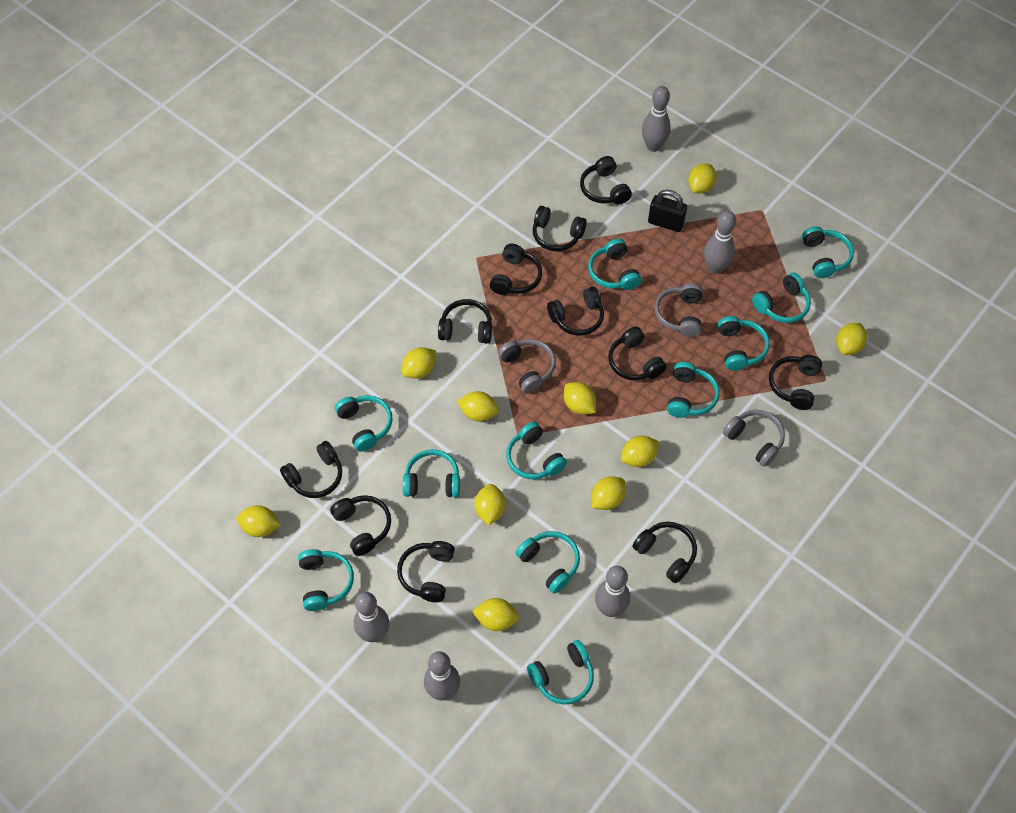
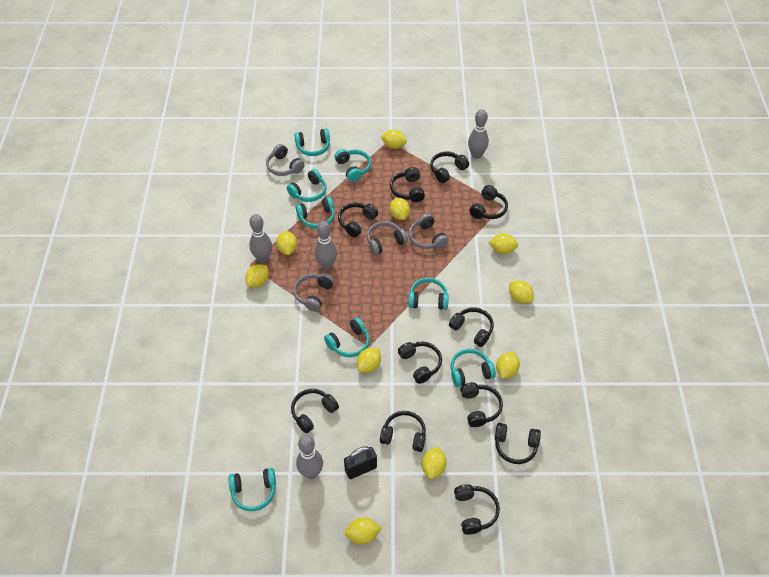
grey bowling pin: [354,592,389,642] [424,651,460,701] [595,566,630,617] [642,86,671,152] [704,211,736,274] = 5 -> [249,214,272,263] [296,435,323,479] [314,221,337,270] [468,109,489,159] = 4
grey headphones: [498,339,556,393] [655,283,703,337] [723,410,785,467] = 3 -> [266,144,305,176] [293,273,335,312] [367,221,408,255] [408,213,449,249] = 4
turquoise headphones: [298,549,354,611] [335,395,392,452] [403,449,460,497] [506,422,567,479] [516,531,580,594] [527,640,594,705] [588,239,641,290] [667,362,719,418] [718,316,770,371] [752,273,811,323] [802,226,854,278] = 11 -> [228,468,276,511] [287,169,326,202] [294,129,330,156] [296,197,335,228] [324,317,370,357] [334,149,371,182] [408,278,449,310] [451,349,496,387] = 8

